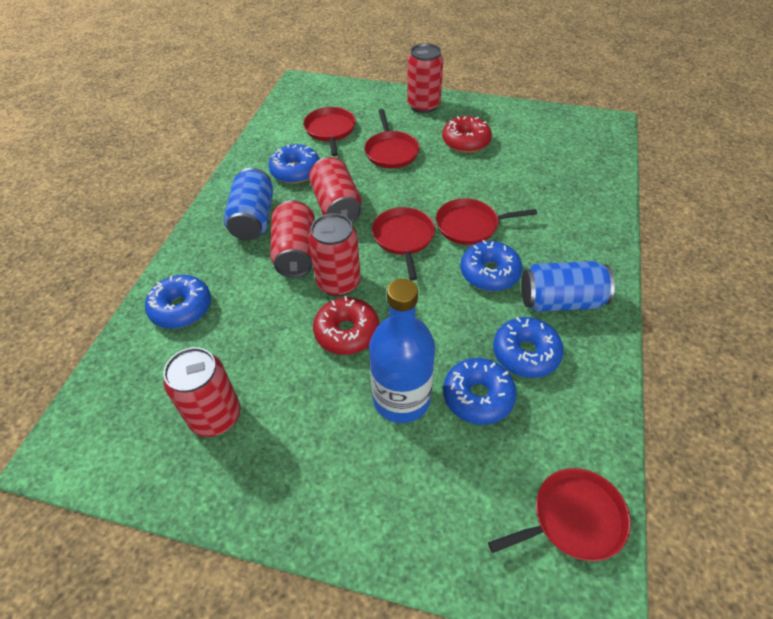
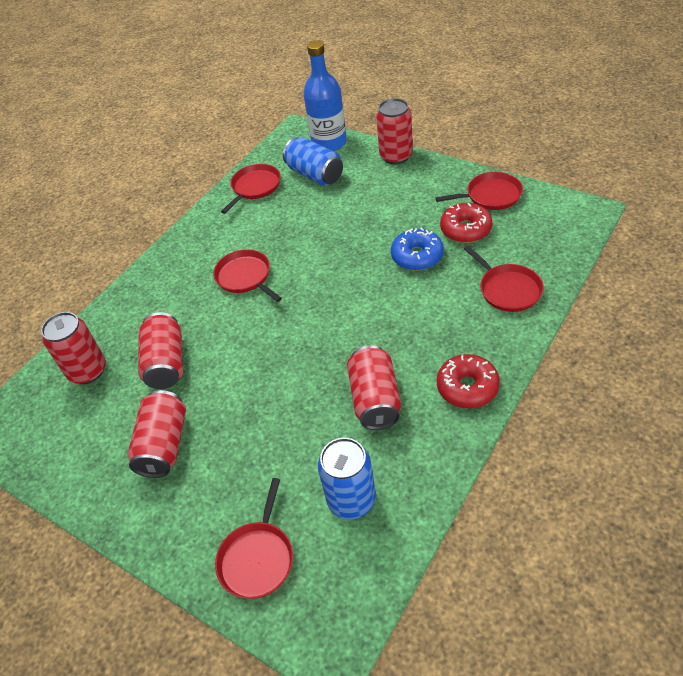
blue donut: [145,275,211,329] [268,144,320,184] [443,358,517,425] [460,240,522,291] [493,317,564,378] = 5 -> [391,228,444,271] = 1

